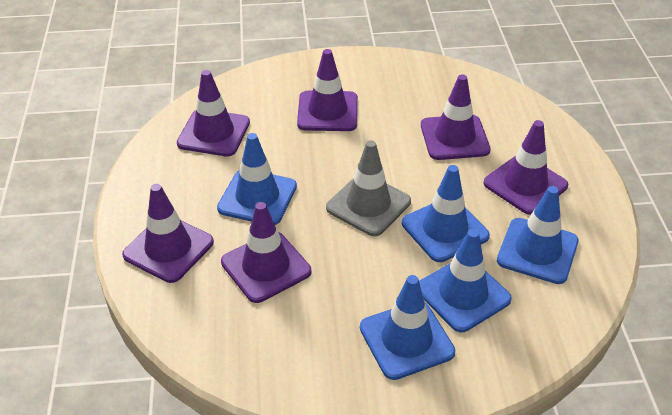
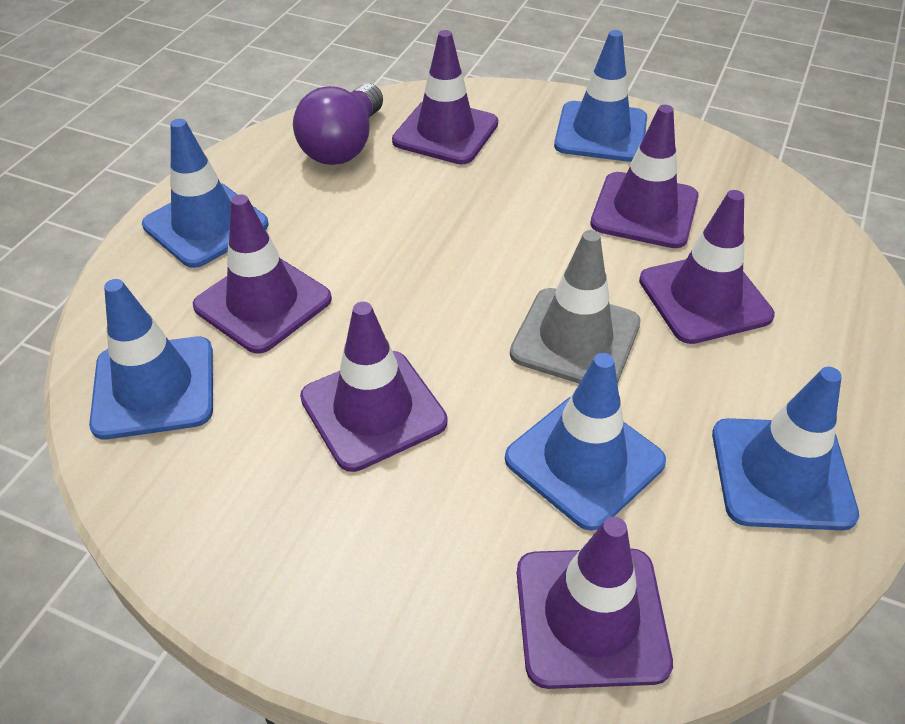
purple light bulb: none = 0 -> [293,84,383,165] = 1

